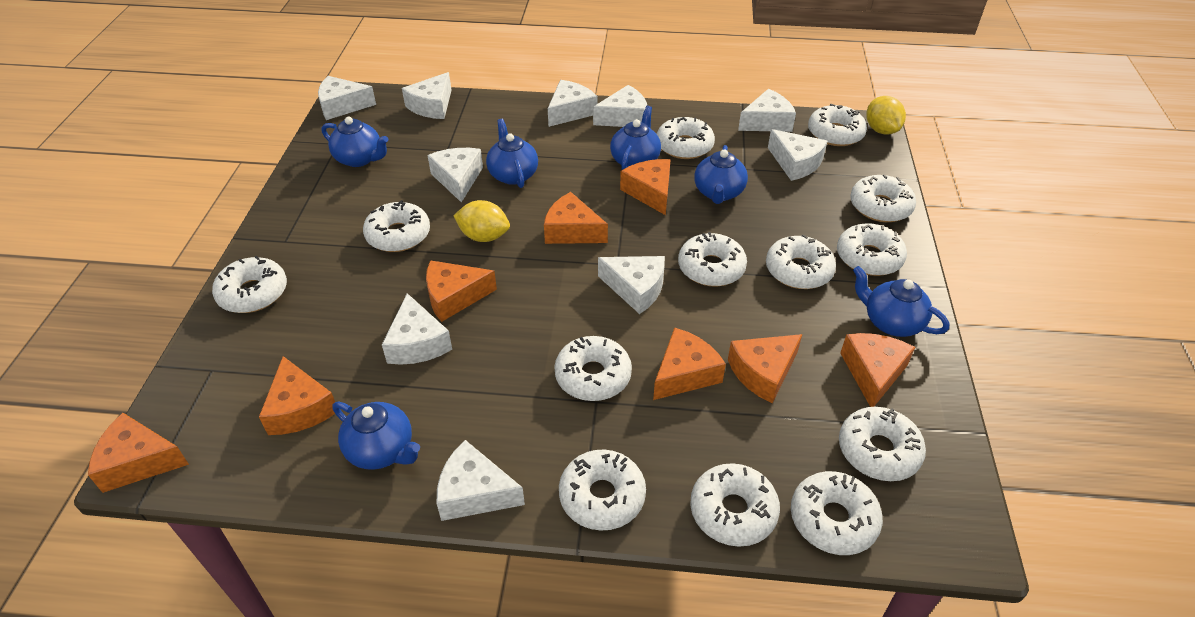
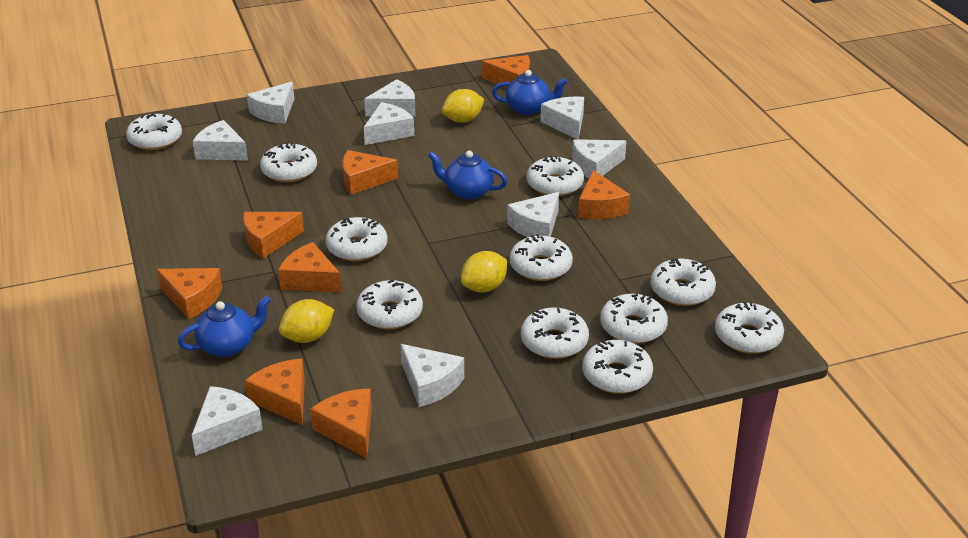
blue teapot: [322,117,388,167] [332,402,420,470] [486,119,538,188] [610,106,661,170] [694,145,748,204] [853,266,949,337] = 6 -> [178,296,271,357] [428,151,507,199] [492,70,568,115] = 3
white cheese: [318,76,376,120] [382,293,452,365] [402,72,452,119] [427,148,483,202] [437,440,525,521] [548,80,597,127] [593,85,647,127] [598,256,665,314] [738,89,796,132] [768,129,827,181] = 10 -> [192,386,263,456] [193,120,248,161] [247,82,294,124] [364,79,416,117] [364,102,414,145] [401,344,464,407] [507,192,559,237] [540,97,584,139] [572,139,627,178] = 9
white donut: [212,255,287,313] [363,200,430,252] [554,336,632,401] [559,450,646,531] [657,117,715,159] [678,232,747,286] [690,463,780,547] [766,234,836,289] [791,471,883,555] [808,104,867,146] [837,223,907,276] [839,407,926,481] [850,174,916,222] = 13 -> [126,113,182,150] [260,142,317,182] [325,217,387,261] [356,280,423,329] [510,234,573,281] [521,307,589,359] [527,155,584,196] [582,340,653,394] [600,294,668,344] [650,258,716,306] [715,301,784,354] = 11
yellow lemon: [453,200,510,242] [866,96,906,135] = 2 -> [279,299,334,343] [442,89,485,123] [461,251,507,293] = 3

